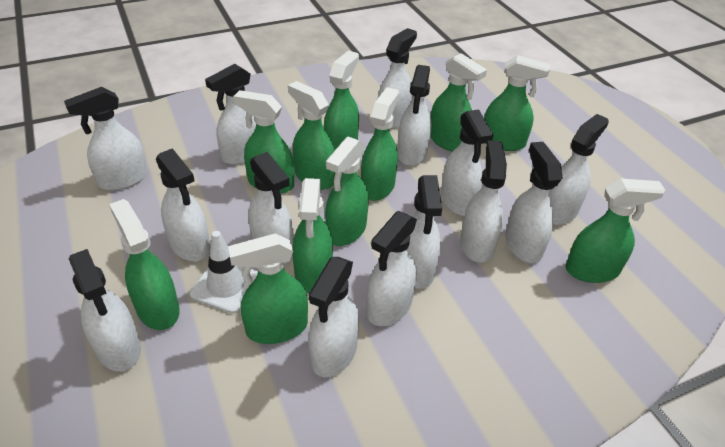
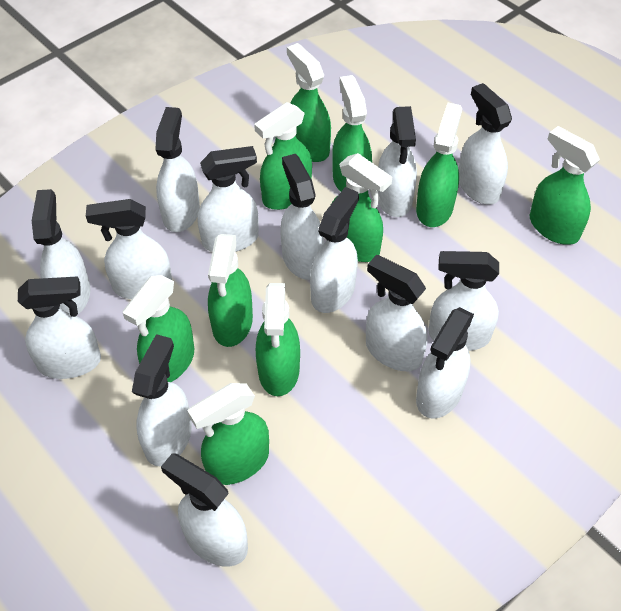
green spray bottle: [109,199,180,330] [228,233,308,344] [233,90,294,194] [288,81,335,190] [292,178,333,293] [324,51,359,150] [325,136,369,246] [361,87,399,201] [430,53,487,152] [484,55,550,151] [565,179,665,283] = 11 -> [123,275,194,382] [187,383,269,485] [208,234,253,347] [254,102,312,210] [256,283,300,396] [287,43,331,162] [331,153,392,262] [332,75,372,192] [416,103,462,227] [530,126,600,245] = 10
white traffic cone: [190,231,258,313] = 1 -> none = 0

